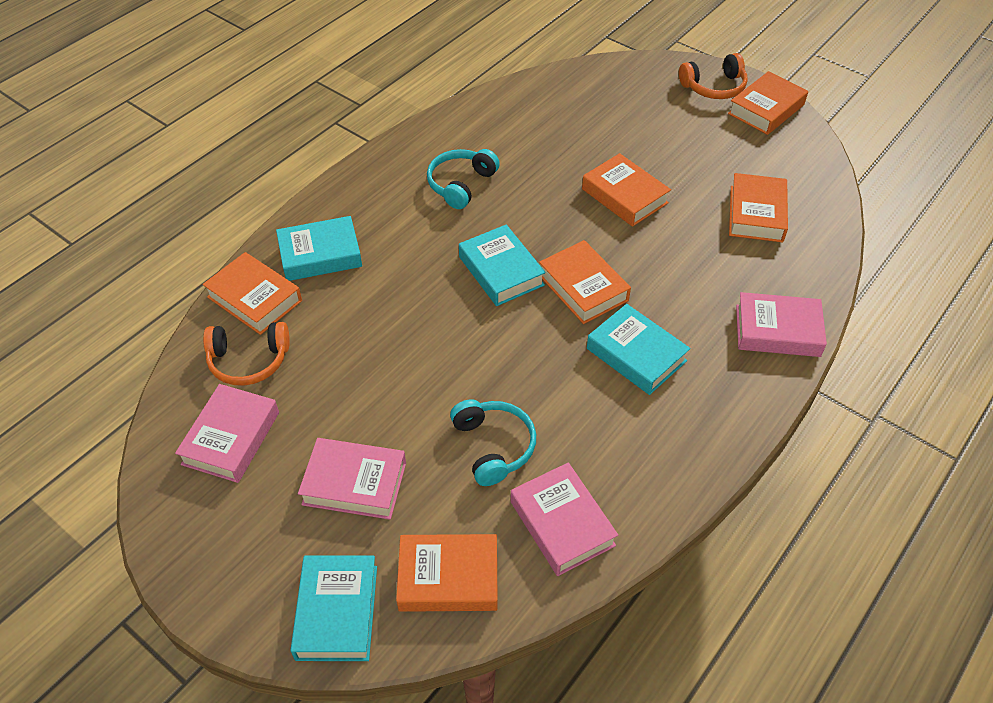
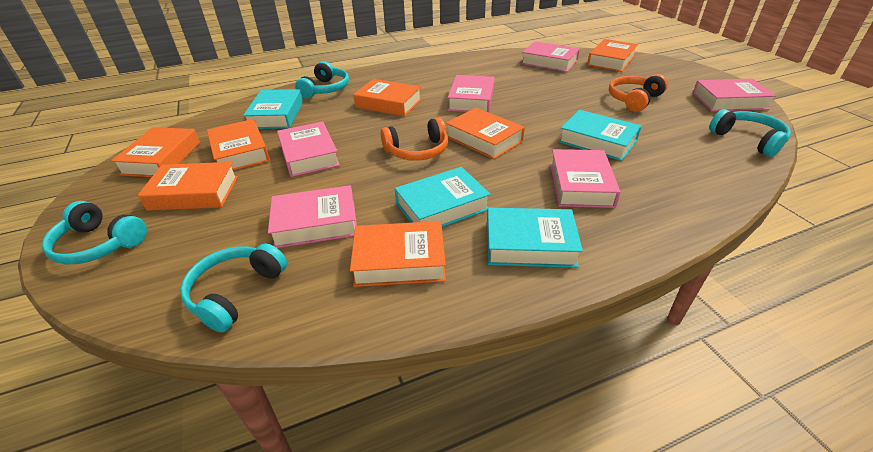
orange book: [203,252,302,335] [396,534,498,612] [539,240,631,324] [582,153,671,227] [728,71,808,135] [729,173,788,242] = 6 -> [111,127,200,177] [138,162,238,211] [207,119,270,171] [350,221,446,287] [353,79,422,117] [446,108,525,159] [587,39,638,72] = 7
pink book: [175,384,279,483] [298,438,406,520] [511,462,618,576] [736,292,827,357] = 4 -> [268,185,357,248] [277,121,340,177] [448,75,495,112] [521,41,580,72] [550,149,621,208] [692,79,776,112] = 6
turquoise headphones: [427,149,500,209] [450,399,536,486] = 2 -> [42,201,147,264] [180,244,287,332] [295,61,349,98] [709,109,791,157] = 4

